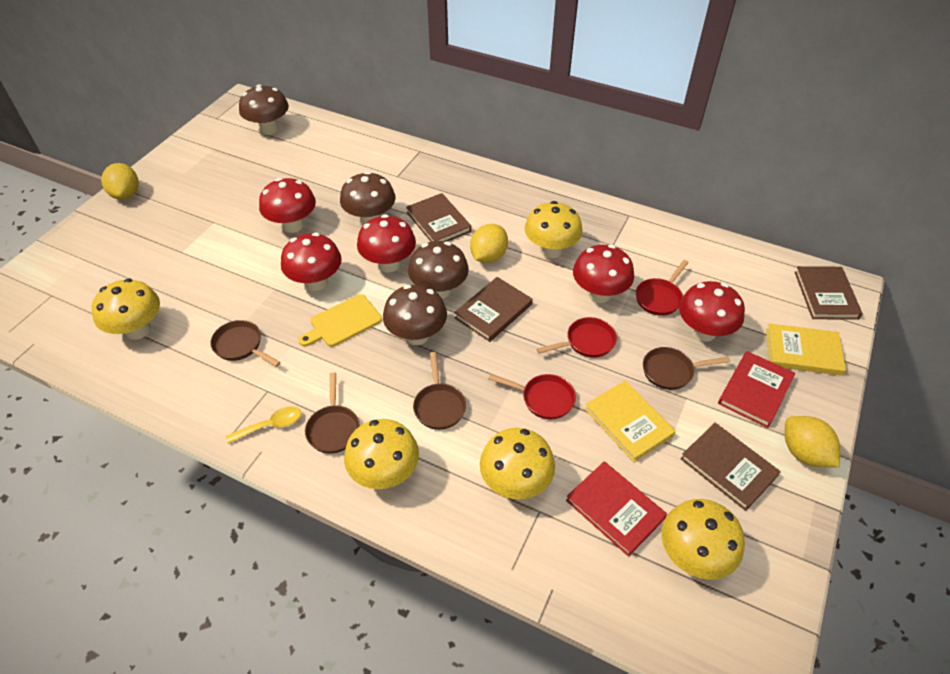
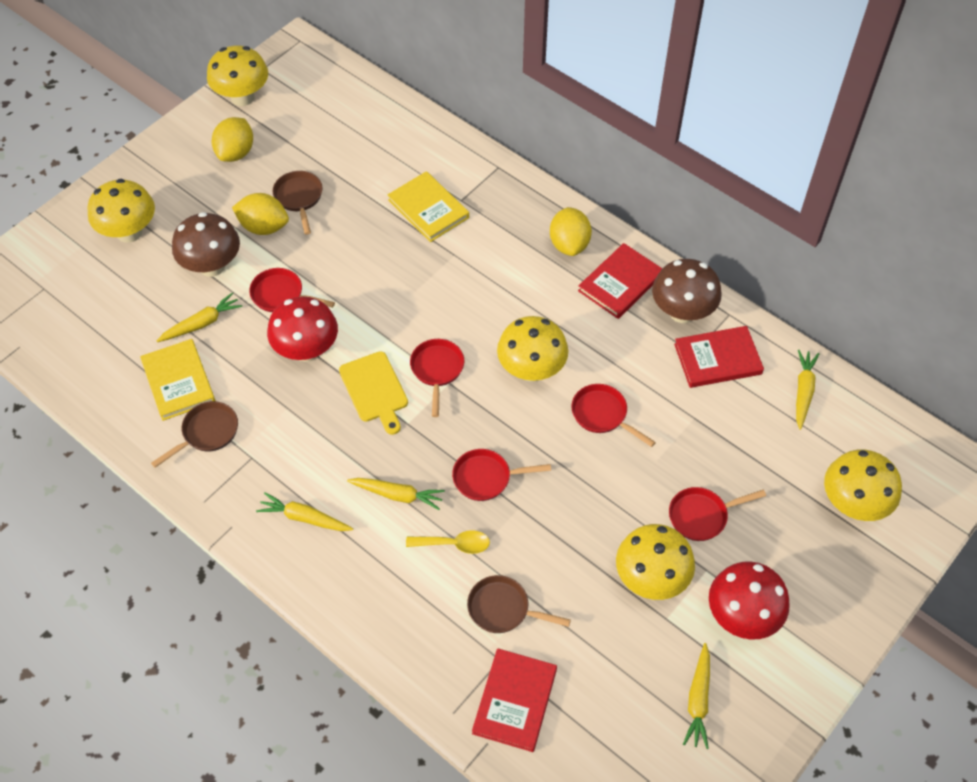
brown book: [406,193,472,242] [454,277,533,342] [680,423,781,511] [794,266,863,320] = 4 -> none = 0
brown mushroom: [239,84,289,135] [340,171,396,225] [383,285,447,345] [408,241,469,299] = 4 -> [172,212,240,277] [652,259,722,323] = 2
brown pan: [210,320,281,367] [305,372,360,454] [413,352,466,430] [643,347,730,390] = 4 -> [151,401,238,468] [273,171,322,235] [467,575,571,633] = 3
red book: [566,462,667,557] [718,351,795,428] = 2 -> [472,648,557,752] [578,243,662,319] [674,326,764,388] = 3
red mushroom: [259,178,316,233] [281,233,342,291] [357,214,416,272] [573,244,634,303] [679,281,745,342] = 5 -> [267,297,338,362] [709,561,790,640] = 2
red pan: [488,374,576,420] [537,317,617,358] [636,260,689,316] = 3 -> [249,268,335,312] [410,339,464,417] [452,449,551,501] [571,384,656,447] [669,487,766,541] = 5
yellow carrot: none = 0 -> [157,292,242,342] [256,492,353,531] [347,478,445,510] [683,643,710,749] [796,350,819,430] = 5

